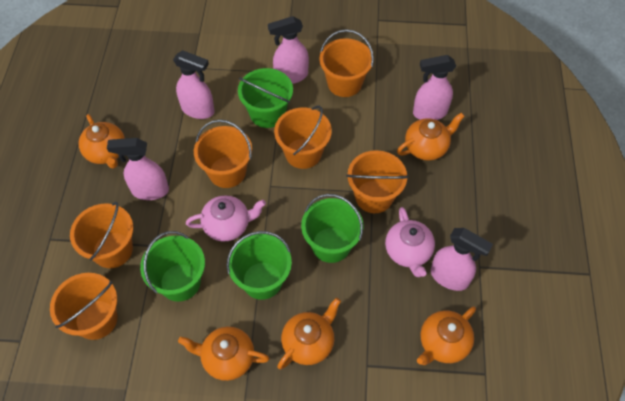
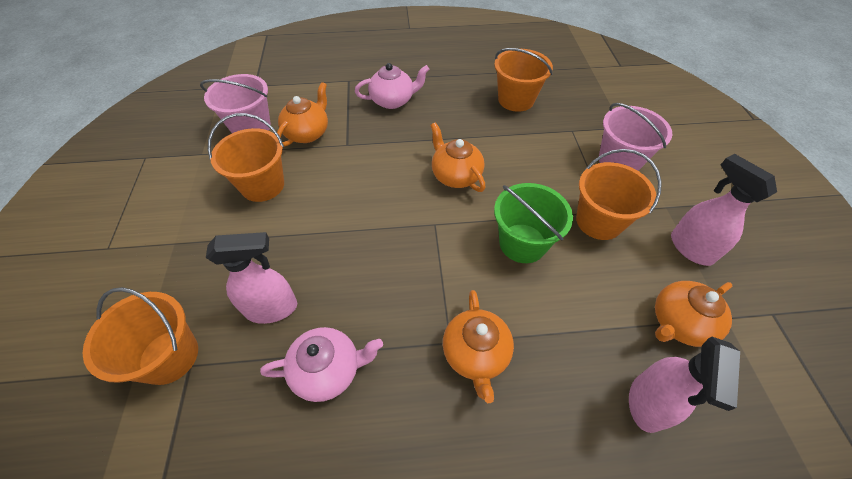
green bucket: [140,231,205,302] [227,231,292,300] [238,68,293,128] [301,194,363,263] = 4 -> [494,183,573,263] = 1
orange bucket: [50,273,117,340] [70,202,133,268] [194,120,252,188] [274,105,332,169] [319,29,374,97] [346,150,408,213] = 6 -> [83,287,198,385] [208,113,284,202] [494,48,553,112] [576,149,662,240] = 4
orange teapot: [79,114,125,169] [178,327,270,381] [277,298,341,369] [397,113,465,160] [417,306,476,365] = 5 -> [277,82,328,147] [430,122,485,192] [443,290,514,403] [655,281,732,347] = 4
pink bucket: none = 0 -> [200,74,271,133] [599,103,673,171] = 2
pink spray bottle: [107,138,169,200] [173,50,215,119] [268,16,309,84] [413,55,456,120] [431,228,493,291] = 5 -> [206,232,297,324] [629,337,740,433] [671,154,777,266] = 3

